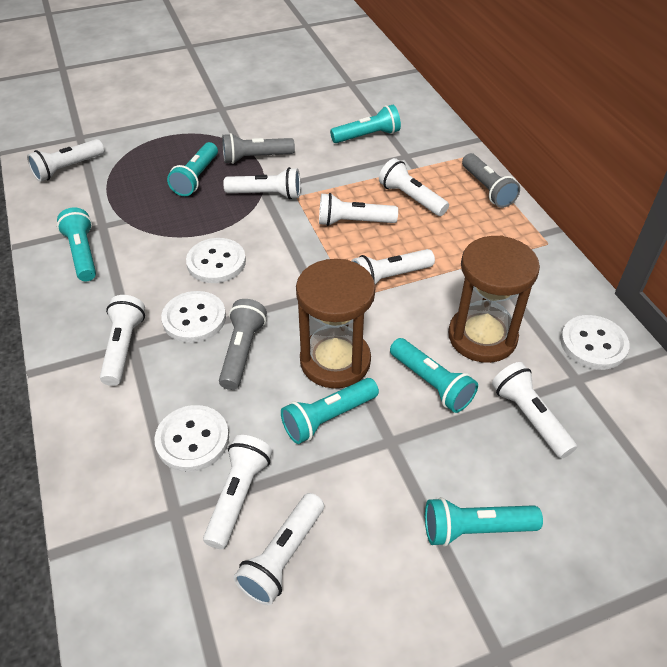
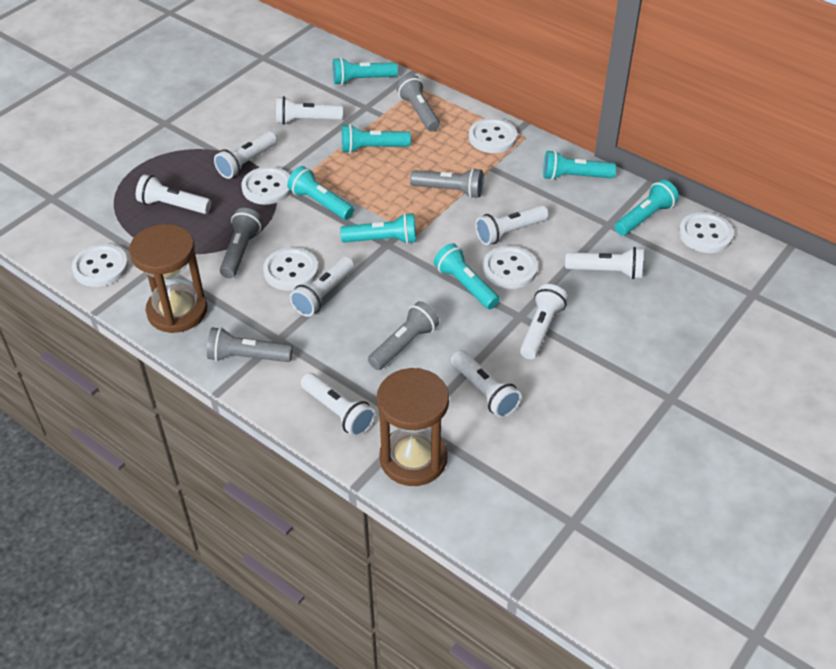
grey flashlight: [219,299,267,390] [222,133,295,164] [462,153,520,208] = 3 -> [207,327,293,362] [220,208,262,278] [368,301,439,370] [396,75,440,132] [410,168,483,198] = 5
turquoise flashlight: [57,208,96,281] [167,142,218,196] [281,378,379,444] [330,105,401,143] [390,338,478,413] [425,497,543,547] = 6 -> [287,166,354,220] [332,57,398,85] [340,213,416,244] [341,124,411,153] [434,243,500,309] [543,150,616,180] [615,180,679,236] = 7
white button: [154,405,229,472] [161,291,226,343] [186,238,246,283] [560,315,630,370] = 4 -> [72,244,128,287] [241,167,292,205] [263,247,318,291] [469,118,517,153] [483,245,538,289] [679,212,734,253] = 6

